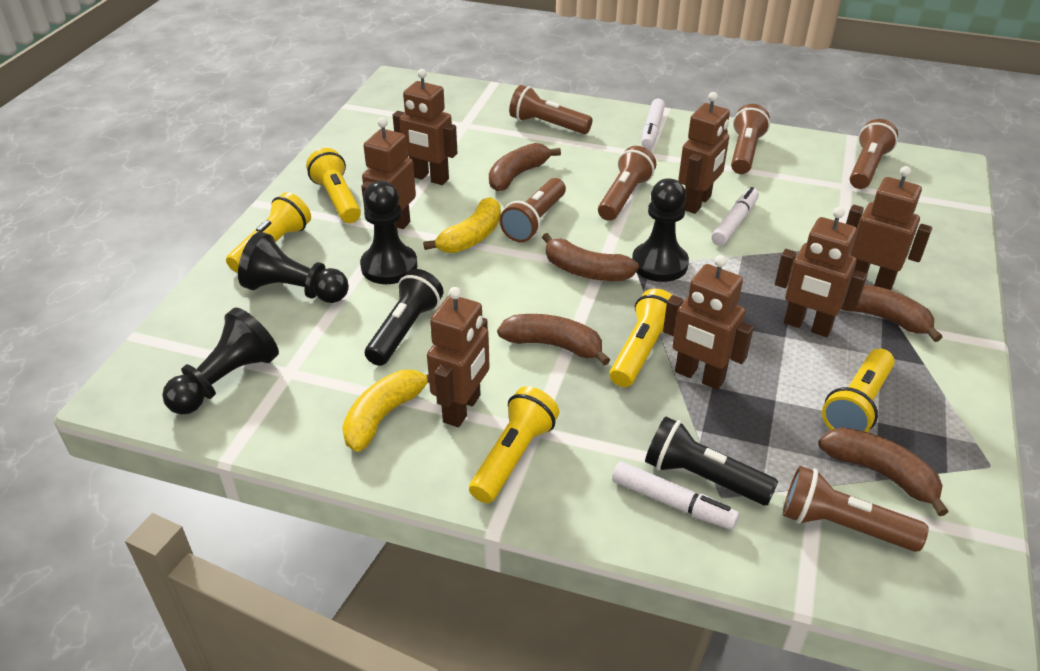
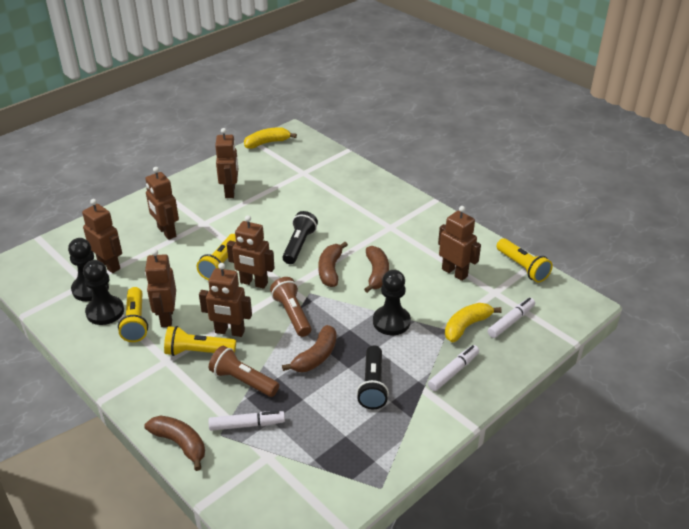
black pawn: [162,307,279,415] [238,232,349,303] [360,181,417,284] [632,178,689,282] = 4 -> [68,238,109,301] [83,260,124,325] [373,270,411,335] = 3
brown banana: [489,143,561,191] [497,314,610,366] [542,233,639,281] [818,427,948,516] [841,284,942,342] = 5 -> [144,416,205,471] [282,325,336,372] [318,242,348,287] [364,246,389,293] = 4
brown flashlight: [500,178,566,242] [509,85,593,134] [598,146,656,221] [731,104,770,174] [783,466,929,552] [850,119,898,189] = 6 -> [209,346,279,397] [270,277,312,337] = 2
yellow flashlight: [226,192,311,273] [306,148,361,223] [469,386,559,503] [610,289,672,387] [822,349,895,432] = 5 -> [118,287,148,342] [164,326,236,356] [197,234,236,280] [497,238,553,283] = 4

